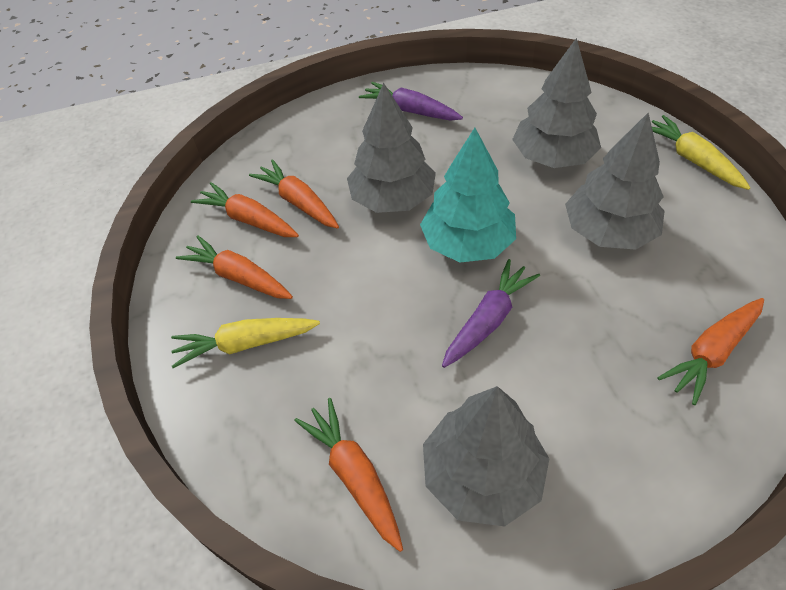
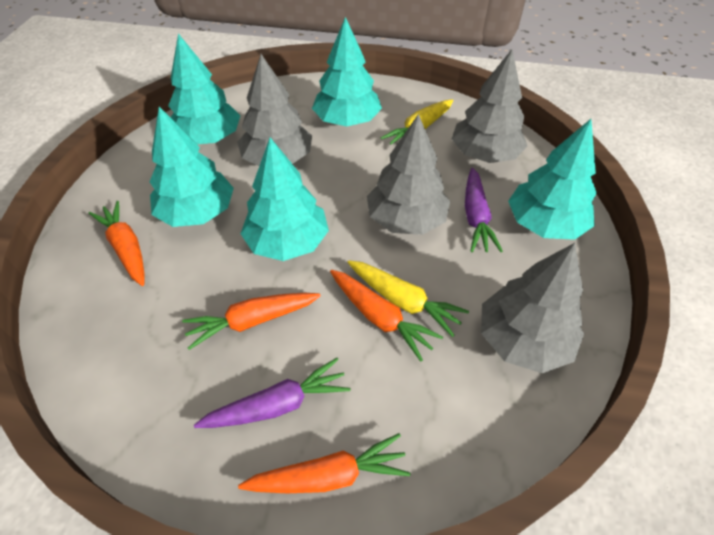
orange carrot: [176,235,293,299] [191,182,299,237] [249,159,339,229] [294,398,403,552] [657,298,764,405] = 5 -> [89,201,145,286] [182,293,320,350] [238,433,411,493] [330,270,443,362] = 4
turquoise tree: [420,128,516,262] = 1 -> [150,107,234,227] [168,33,240,144] [240,137,329,261] [312,17,382,127] [508,119,597,240] = 5

